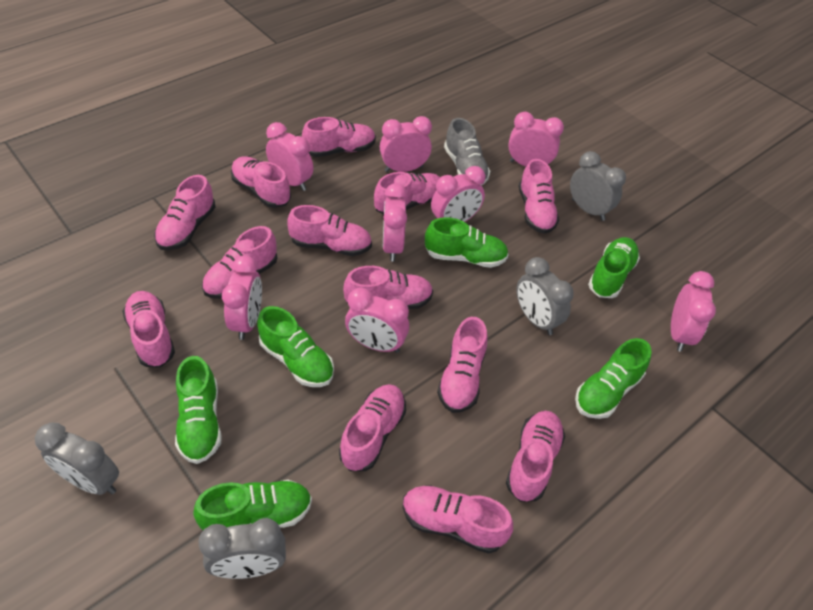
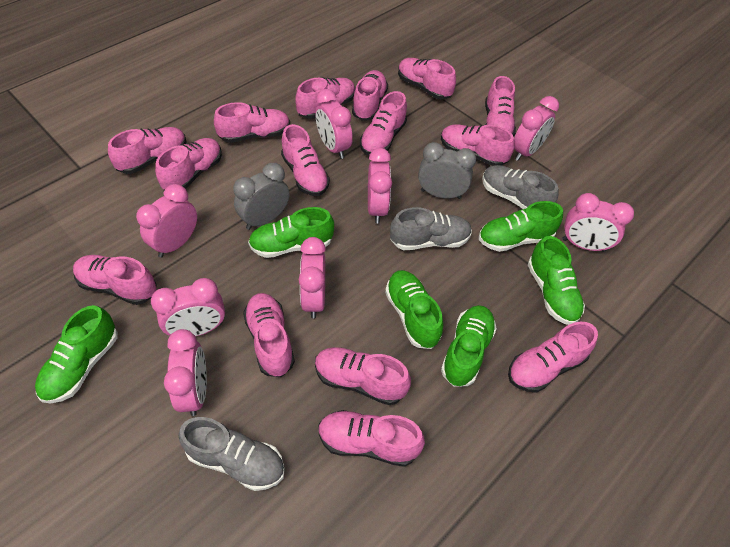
grey clock: [35,423,119,495] [198,518,286,579] [516,257,574,335] [570,151,626,221] = 4 -> [233,163,289,230] [418,142,476,199] = 2
grey shoe: [444,118,490,185] = 1 -> [179,417,285,491] [390,207,472,250] [482,165,559,209] = 3
pink shoe: [122,291,175,367] [154,175,216,250] [202,226,277,299] [231,156,291,208] [287,205,372,256] [302,117,376,157] [339,384,406,471] [343,266,433,309] [374,172,440,214] [403,485,513,554] [437,317,488,413] [506,411,565,502] [519,159,559,234] = 13 -> [73,255,157,305] [108,127,186,174] [155,138,222,191] [214,102,290,143] [243,293,295,377] [281,124,330,196] [296,77,355,119] [315,347,411,405] [318,410,425,467] [352,70,388,121] [360,91,407,155] [398,58,456,100] [441,124,514,166] [485,76,516,136] [508,322,598,393] = 15

